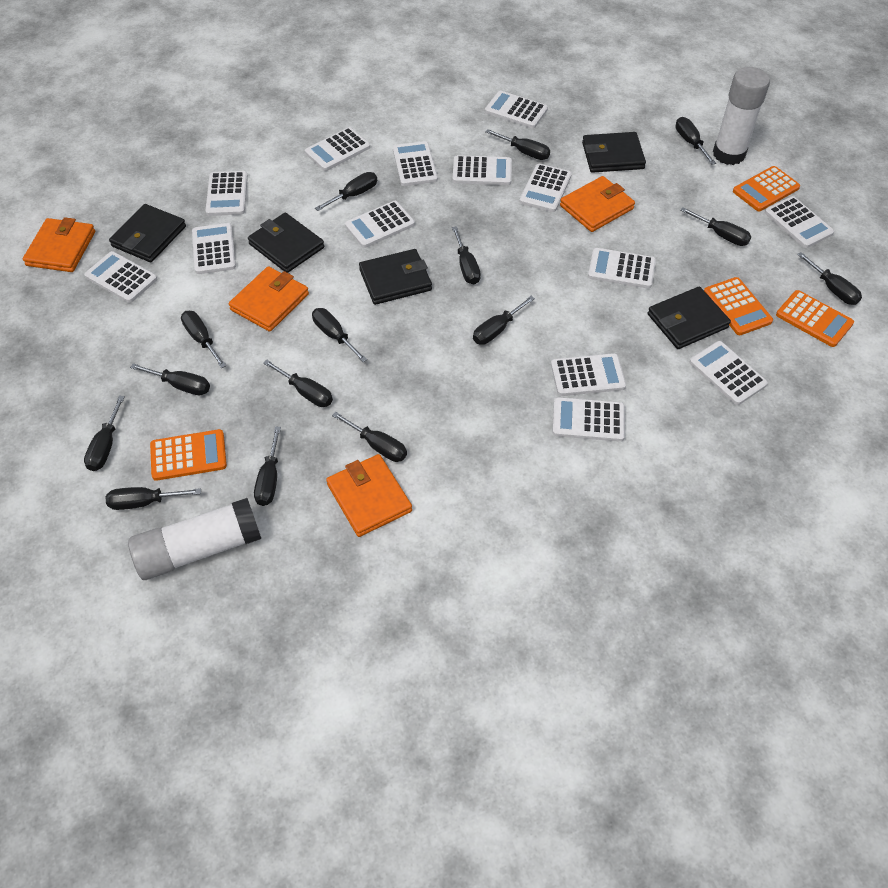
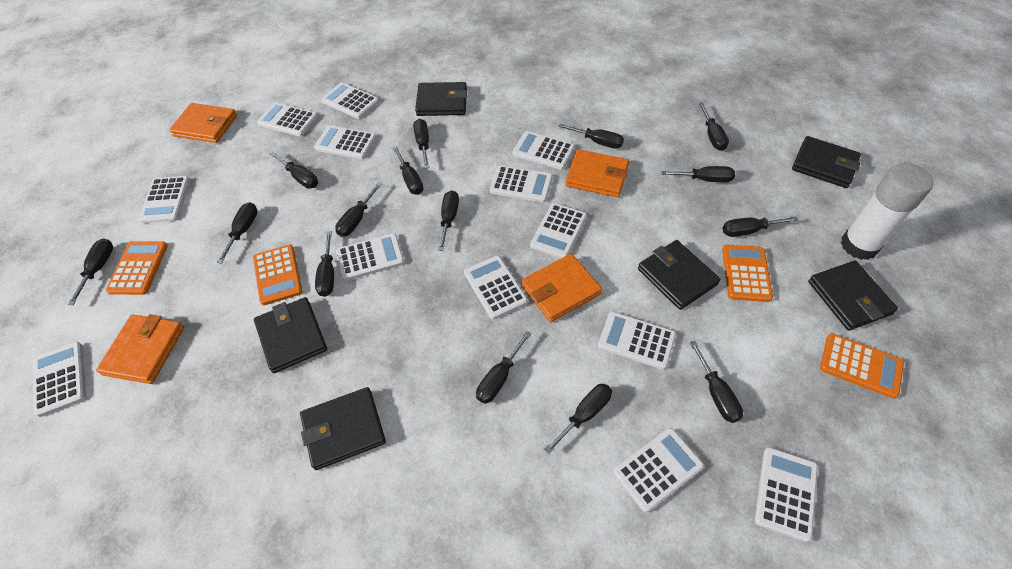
black wallet: [109,204,186,262] [248,213,324,273] [359,249,432,305] [582,132,646,173] [648,287,731,349] = 5 -> [254,297,327,373] [300,387,386,470] [415,82,467,116] [638,240,720,310] [792,136,861,188] [808,261,898,331] = 6
white calculator: [84,251,157,303] [192,223,236,274] [205,171,248,216] [305,127,370,171] [345,201,415,248] [393,141,438,186] [452,155,512,185] [485,91,548,128] [520,164,572,212] [551,353,626,396] [552,397,625,442] [588,248,656,289] [689,341,768,405] [765,196,834,248] = 14 -> [33,342,86,417] [139,176,190,223] [257,102,318,137] [314,125,376,159] [321,82,379,119] [336,233,404,281] [464,256,528,319] [490,166,553,202] [513,131,575,170] [530,203,587,258] [598,311,676,370] [613,428,704,513] [755,447,818,542] = 13
white glue stick: [128,498,261,580] [713,67,770,165] = 2 -> [841,163,933,260] = 1

